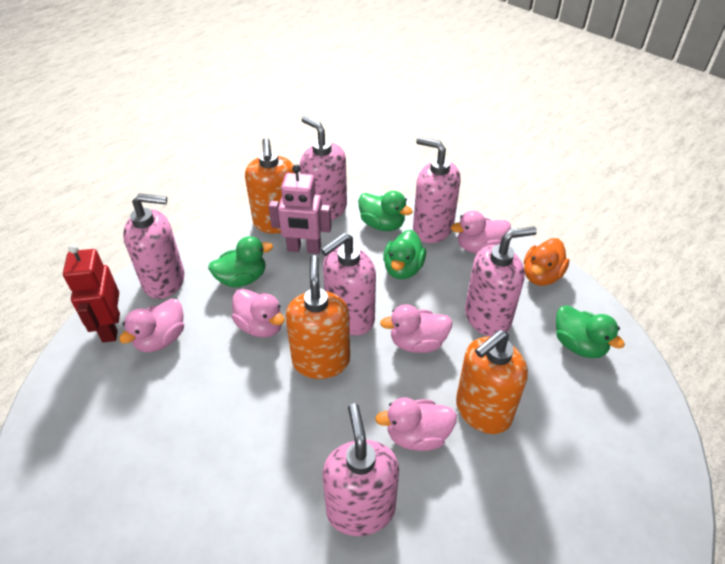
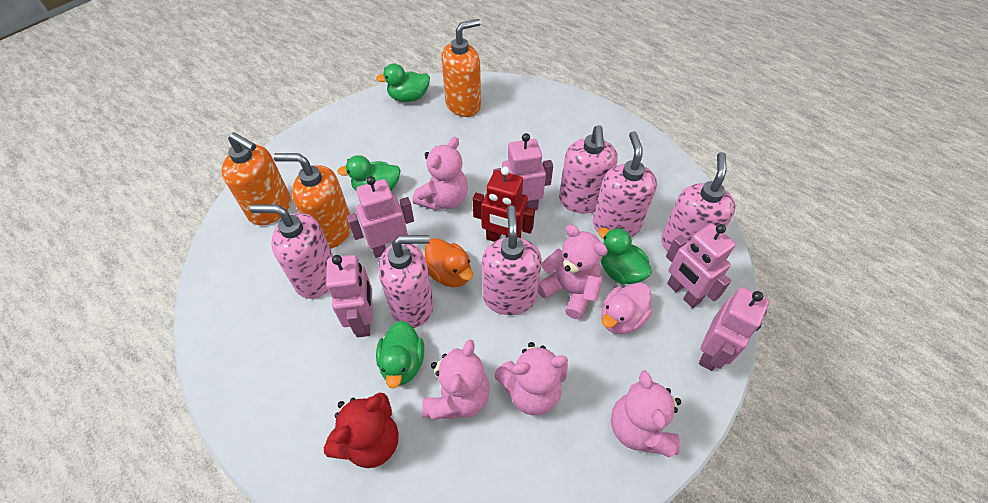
pink duck: [119,299,184,352] [232,289,285,337] [375,397,457,451] [380,304,452,353] [451,211,511,254] = 5 -> [601,283,652,334] = 1
pink robot: [268,164,332,254] = 1 -> [326,255,373,337] [347,176,414,258] [493,133,553,210] [666,223,736,308] [699,287,769,371] = 5
pink teddy bear: none = 0 -> [413,137,468,210] [422,340,490,420] [495,342,568,415] [538,224,608,319] [611,371,681,457] = 5
red teddy bear: none = 0 -> [324,393,399,468] = 1

